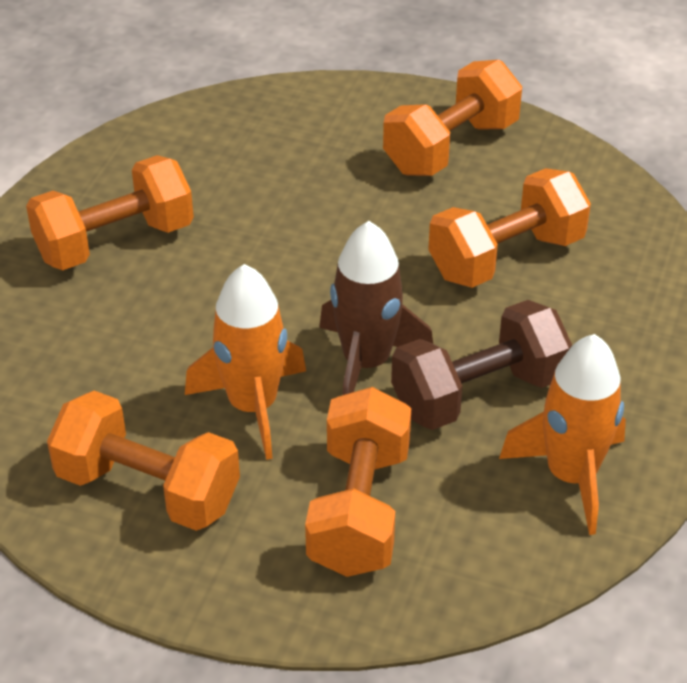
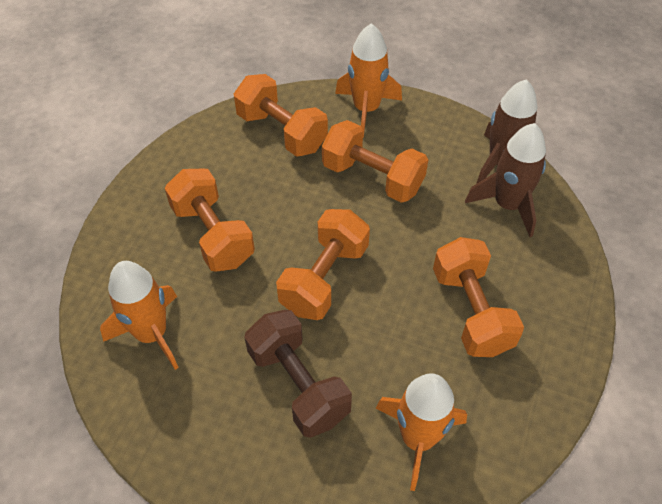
brown rocket: [319,221,433,395] = 1 -> [465,123,546,237] [476,79,537,184] = 2
orange rocket: [185,264,306,460] [499,334,626,535] = 2 -> [100,261,179,370] [335,23,402,138] [376,374,467,491] = 3

